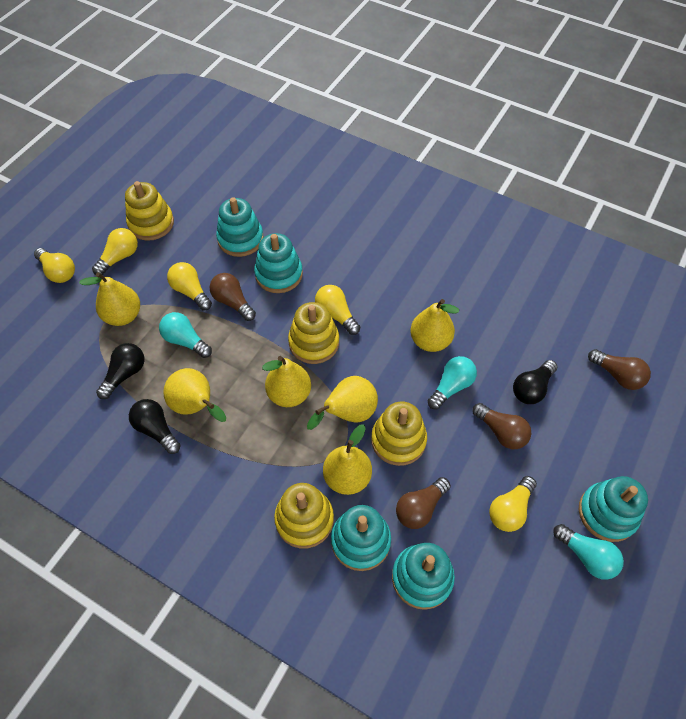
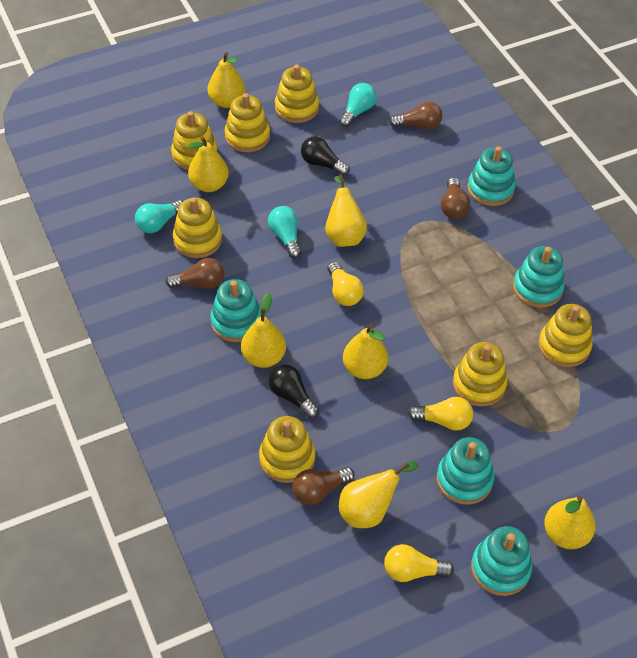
black light bulb: [96,343,144,399] [129,399,181,454] [513,360,557,404] = 3 -> [268,365,319,418] [301,136,350,176] = 2
yellow light bulb: [34,248,75,283] [92,228,138,275] [167,262,212,310] [315,285,360,335] [489,476,537,532] = 5 -> [327,262,364,306] [384,544,454,582] [408,397,473,430] = 3
yellow pear: [79,272,140,326] [163,368,226,422] [262,356,311,407] [307,376,378,430] [323,424,372,495] [410,299,459,352] = 6 -> [188,136,229,192] [208,52,246,108] [241,293,286,368] [325,175,367,247] [339,461,418,528] [343,324,388,379] [544,496,596,549] = 7
yellow stacking toy: [125,181,174,241] [274,483,334,548] [288,302,339,364] [371,401,427,466] = 4 -> [171,111,218,170] [173,197,222,258] [225,93,270,152] [259,416,315,483] [275,65,319,123] [453,342,507,407] [539,304,593,367] = 7

